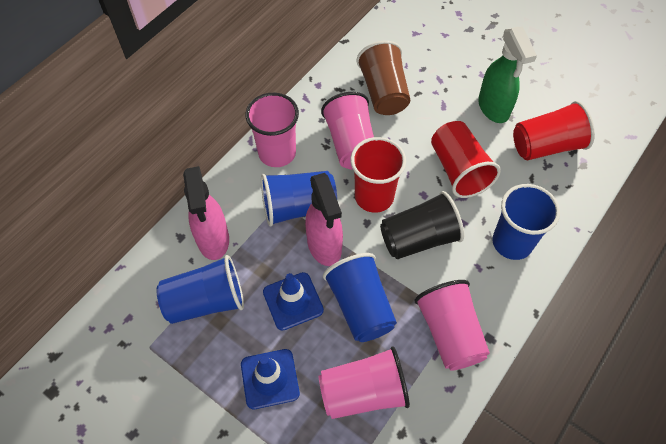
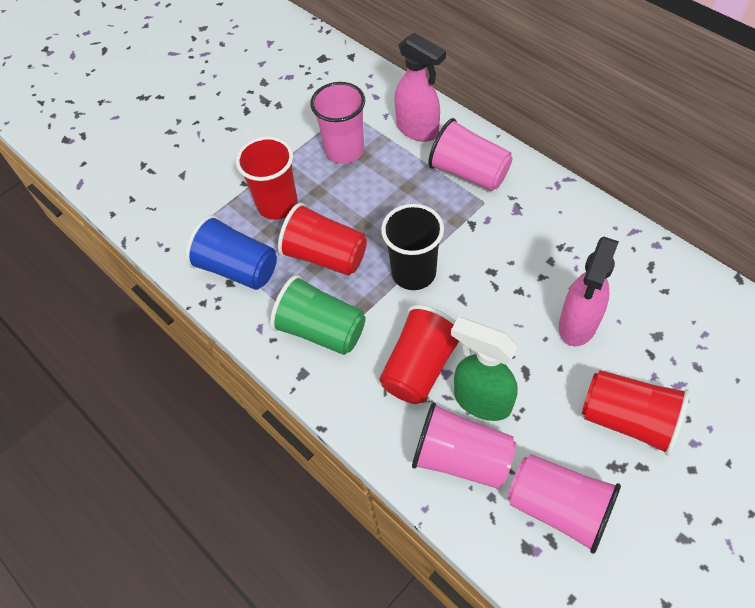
blue cup: [156,255,244,324] [261,171,337,227] [323,253,397,342] [492,184,560,260] = 4 -> [186,215,277,290] = 1
blue traffic cone: [241,349,300,409] [263,272,324,331] = 2 -> none = 0
brown cup: [356,41,410,115] = 1 -> none = 0
green cup: none = 0 -> [270,275,366,355] = 1
red cup: [351,137,406,213] [431,121,501,198] [513,101,595,160] = 3 -> [236,136,298,220] [278,203,367,276] [379,305,460,404] [582,370,690,456] = 4

